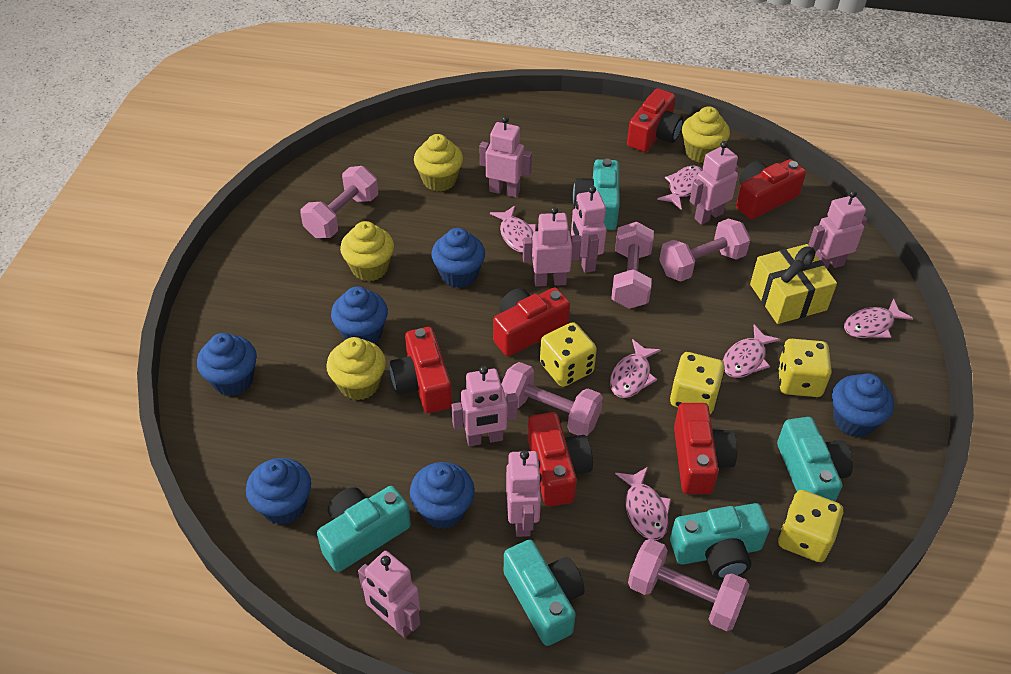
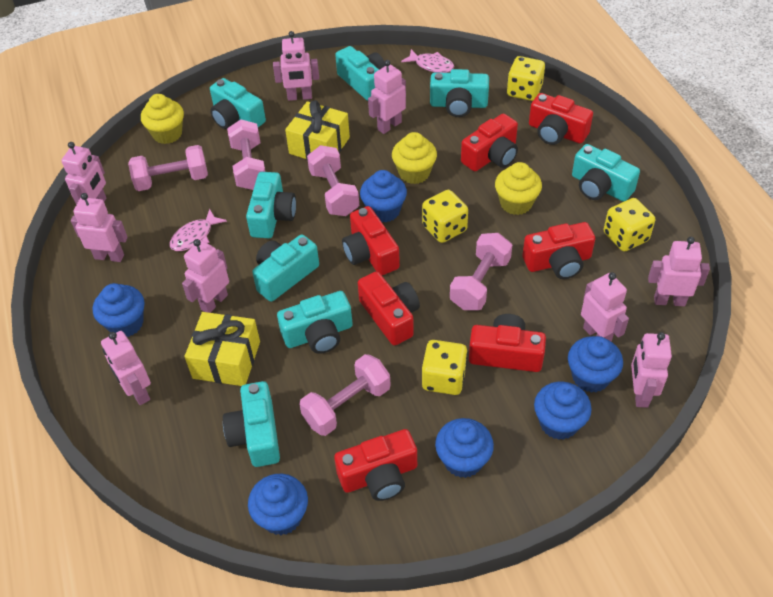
pink fish: [490,206,536,253] [610,339,661,398] [615,467,671,540] [657,166,703,210] [723,325,780,378] [844,298,913,338] = 6 -> [170,209,227,251] [401,49,454,73] = 2
pink robot: [358,551,420,638] [452,366,518,446] [480,116,532,198] [506,450,542,537] [523,206,581,287] [571,186,607,273] [690,141,738,225] [808,190,867,270] = 8 -> [61,142,106,205] [71,193,128,262] [101,331,151,405] [182,239,229,313] [273,31,319,101] [368,60,406,134] [581,272,629,342] [631,332,672,408] [648,237,710,306] = 9
red camera: [390,327,452,413] [493,287,570,356] [527,412,593,507] [627,88,683,152] [674,403,737,494] [736,159,806,219] = 6 -> [334,429,417,501] [342,206,400,275] [358,271,420,345] [461,114,518,171] [469,314,546,372] [522,222,595,279] [529,93,593,145] = 7
turquoise camera: [317,486,411,572] [504,540,585,646] [573,159,619,230] [670,503,770,580] [777,417,853,501] = 5 -> [210,78,266,129] [223,381,280,467] [246,172,296,238] [252,234,319,302] [277,291,353,354] [335,46,385,101] [430,69,489,117] [572,144,640,202] = 8
yellow cupcake: [326,337,386,400] [340,221,394,281] [414,134,463,192] [682,106,730,163] = 4 -> [141,94,184,144] [392,132,437,184] [495,162,542,215] = 3
yellow gift: [750,244,837,324] = 1 -> [184,312,260,386] [285,100,350,159] = 2

